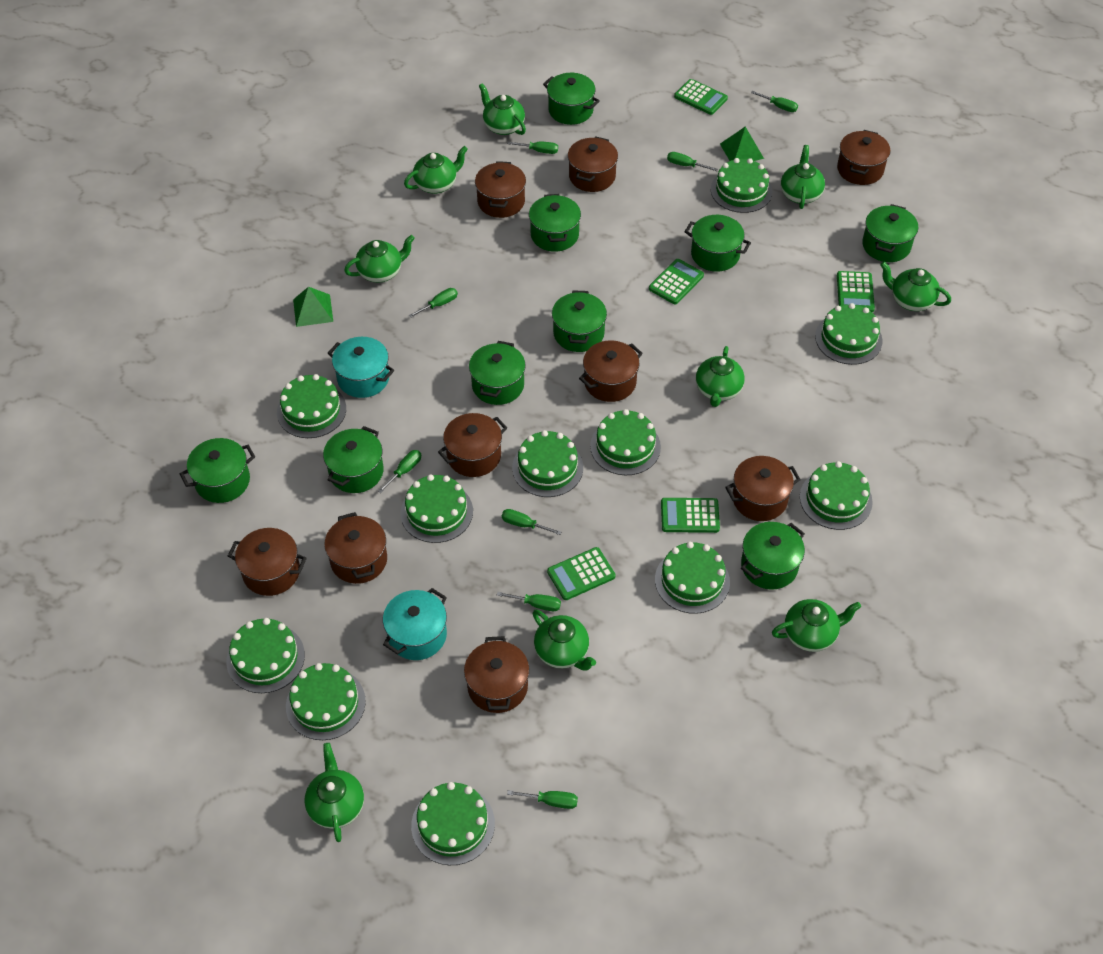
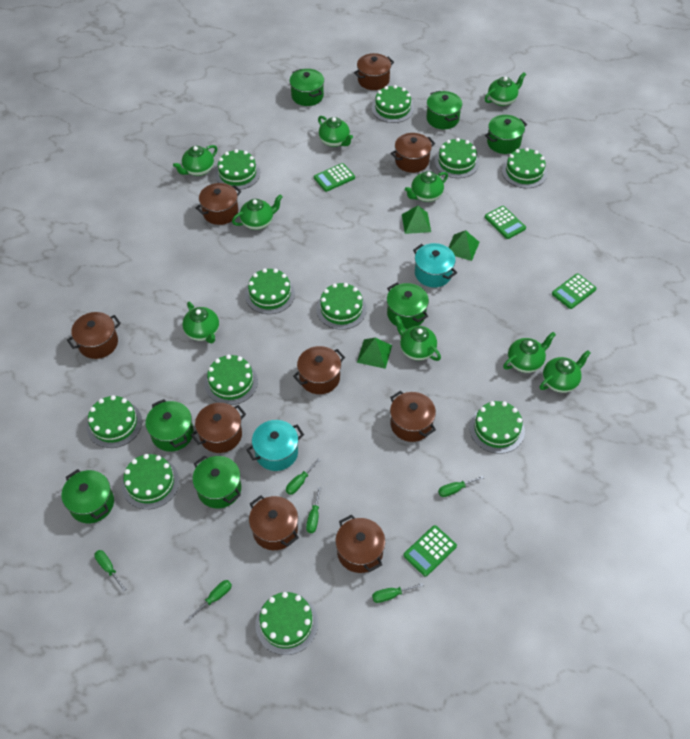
green calculator: [547,547,616,600] [649,259,704,304] [661,498,720,533] [674,79,728,115] [837,271,875,312] = 5 -> [314,163,355,192] [403,525,457,577] [485,206,526,239] [552,273,597,309] = 4
green pot: [180,438,255,503] [323,426,384,493] [469,341,526,405] [529,194,581,252] [543,73,600,125] [552,291,607,352] [684,215,751,272] [741,522,805,590] [862,204,918,262] = 9 -> [62,469,114,523] [145,399,194,452] [192,456,241,509] [290,69,324,106] [387,283,429,329] [426,91,462,129] [485,115,527,154] = 7
green pyramid: [293,287,333,327] [720,127,764,161] = 2 -> [357,338,392,369] [402,206,431,234] [448,230,479,261] = 3
green screwdriver: [378,450,421,493] [409,288,458,318] [497,592,561,611] [502,509,561,535] [507,141,558,154] [507,790,578,809] [667,152,717,171] [751,91,798,112] = 8 -> [94,550,126,591] [188,580,232,620] [286,458,321,495] [306,487,321,533] [372,583,424,603] [438,476,484,497] = 6

